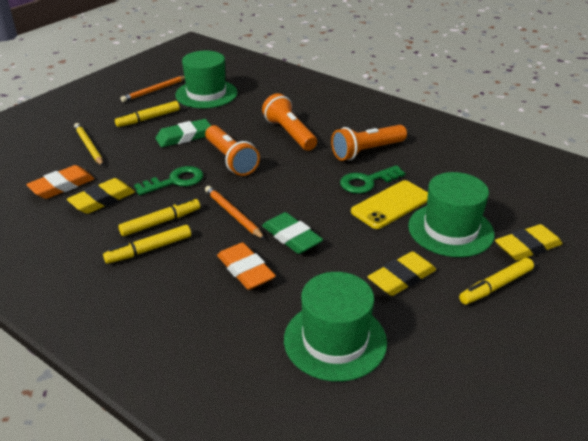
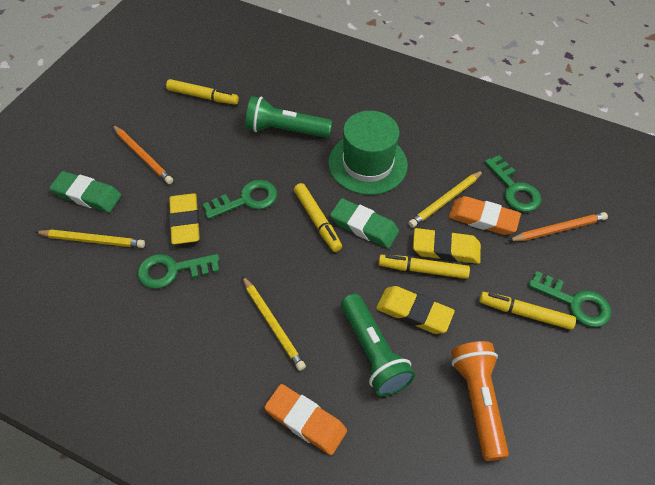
green flashlight: none = 0 -> [245,96,332,138] [341,294,415,397] = 2
green hat: [175,51,238,108] [284,272,387,382] [408,172,494,257] = 3 -> [328,111,408,195] = 1
green key: [134,166,203,195] [340,165,405,194] = 2 -> [137,254,220,289] [202,180,277,219] [484,155,541,212] [528,271,611,327] = 4
orange flashlight: [205,125,260,176] [262,93,317,151] [331,125,407,161] = 3 -> [451,341,509,461] = 1
yellow pencil: [74,123,103,166] = 1 -> [35,230,145,248] [242,276,306,371] [408,170,484,228] = 3
yellow phone: [351,180,428,229] = 1 -> none = 0

